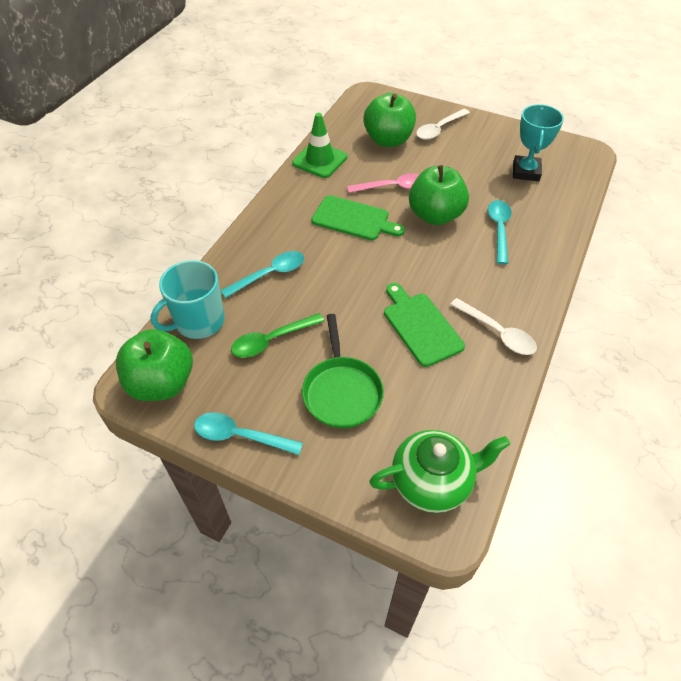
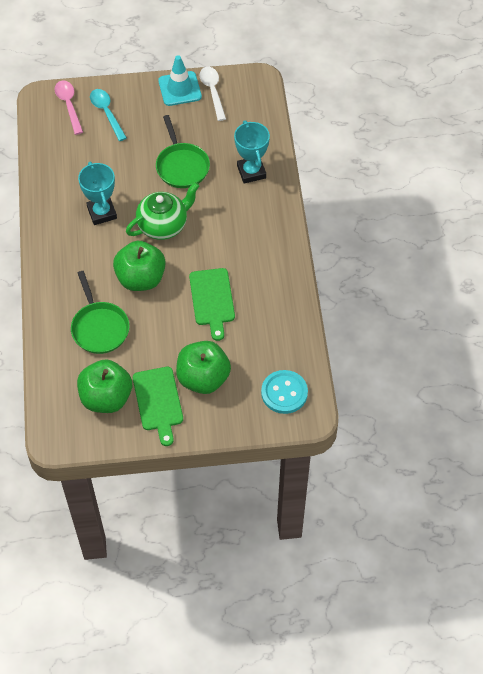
green pan: [302,314,384,429] = 1 -> [71,271,130,354] [156,115,210,188] = 2
green spoon: [231,313,325,358] = 1 -> none = 0
green traffic cone: [292,113,347,178] = 1 -> none = 0
turquoise button: none = 0 -> [261,370,308,414] = 1
turquoise mug: [150,260,224,339] = 1 -> none = 0
turquoise spoon: [194,412,303,455] [221,251,304,298] [488,200,512,264] = 3 -> [90,89,127,141] = 1
turquoise traffic cone: none = 0 -> [158,55,202,106] = 1
turquoise trophy: [513,104,564,181] = 1 -> [78,162,117,225] [234,120,270,184] = 2
white spoon: [416,109,470,140] [450,298,537,355] = 2 -> [199,67,226,121] = 1

